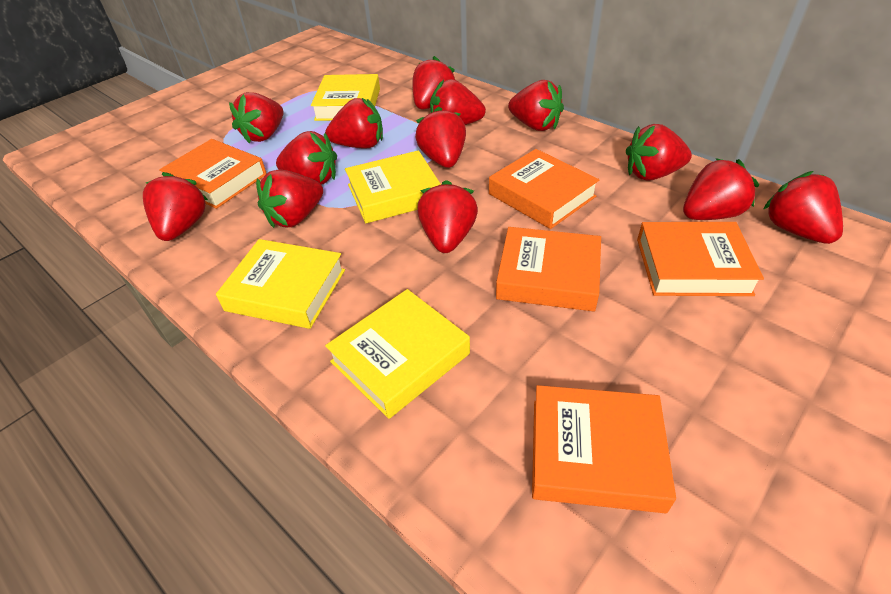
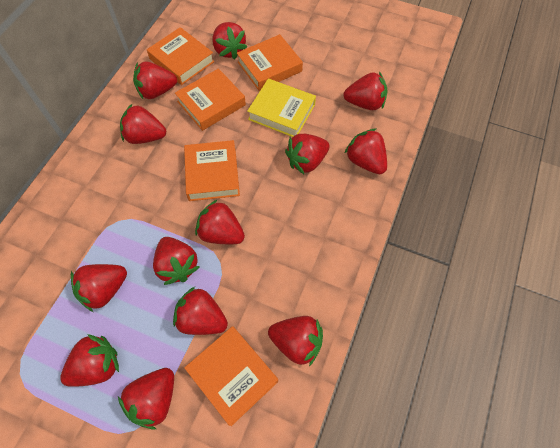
yellow book: [216,239,345,329] [311,74,380,121] [325,289,470,419] [345,150,441,223] = 4 -> [247,78,316,137] = 1

